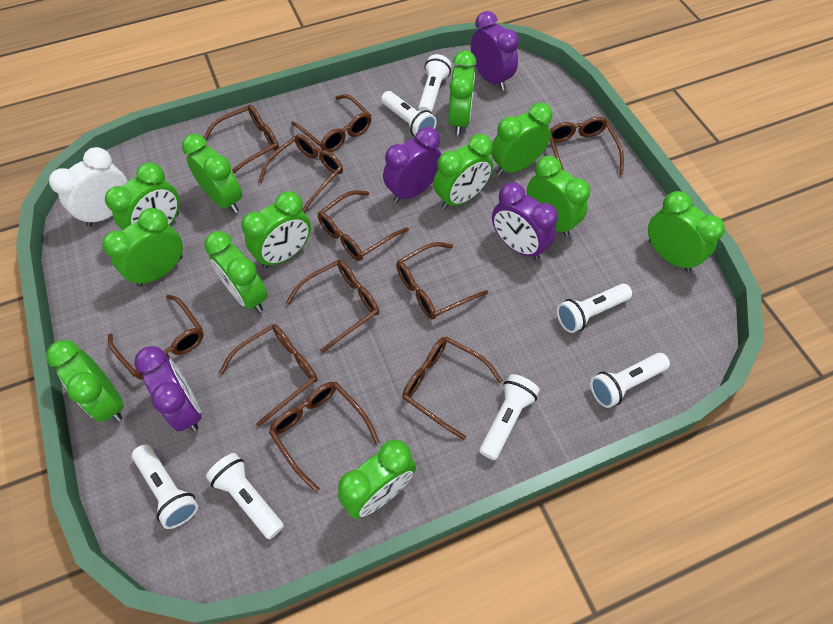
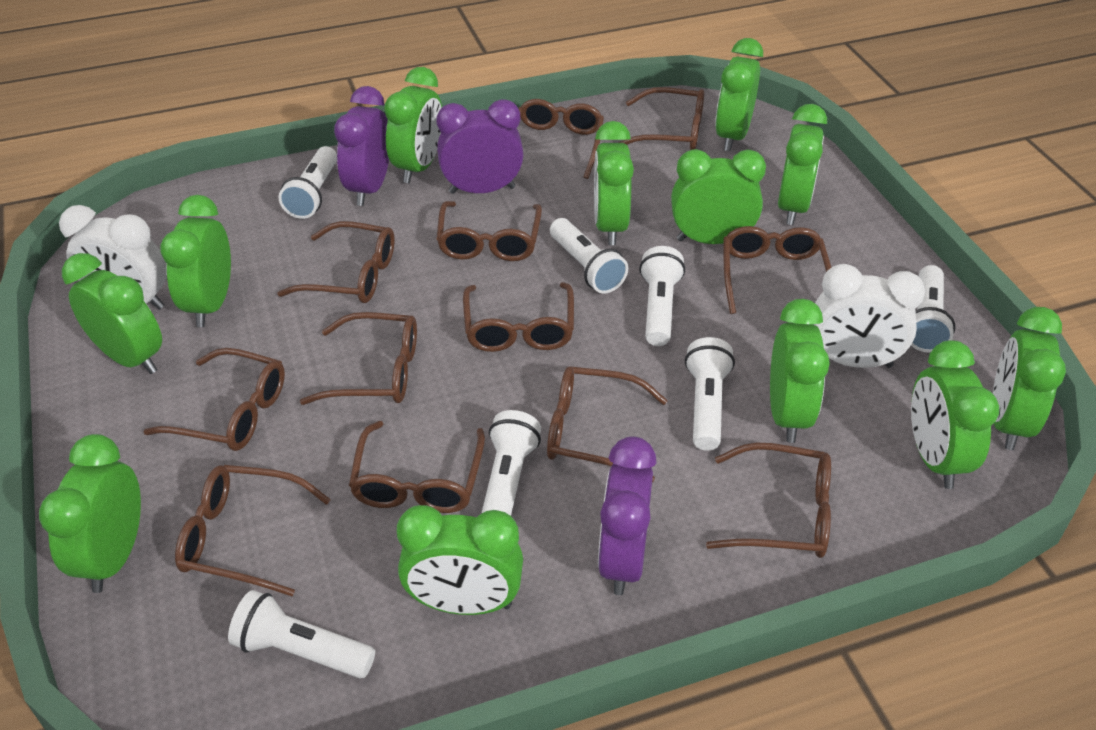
brown glasses: [108,294,204,380] [204,105,279,174] [219,324,318,427] [258,134,343,212] [269,382,380,492] [286,260,379,353] [291,94,371,152] [318,190,409,261] [396,242,488,319] [402,337,503,440] [550,117,624,175] = 11 -> [144,348,285,451] [175,465,331,596] [277,221,395,303] [300,312,417,405] [349,421,485,513] [436,201,542,261] [463,282,574,352] [518,99,604,179] [547,366,668,482] [618,87,704,150] [706,443,831,558] [723,226,831,314] = 12
purple clock: [134,346,201,431] [383,127,441,203] [471,11,519,91] [492,182,558,260] = 4 -> [334,86,389,206] [436,99,524,194] [598,436,657,595] = 3
white clock: [49,147,128,227] = 1 -> [59,205,167,310] [813,264,925,368] = 2

